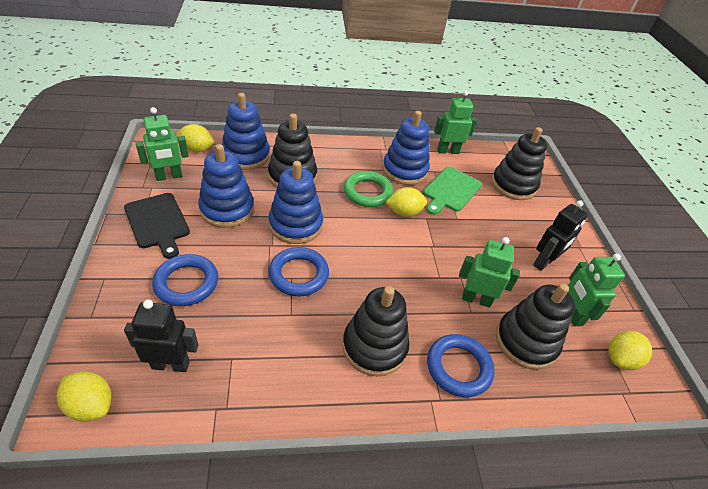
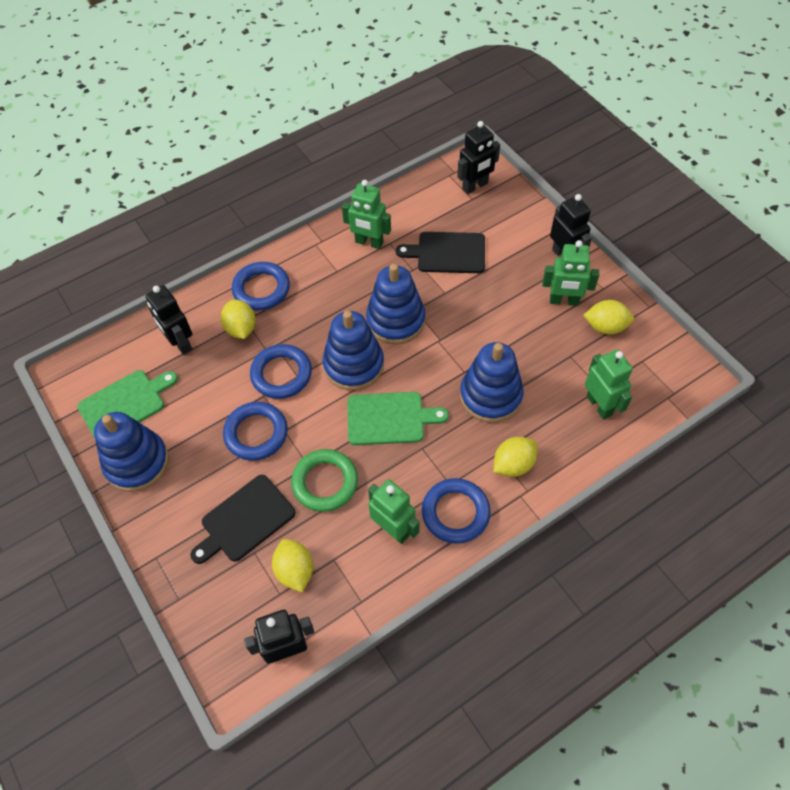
black cutting board: [124,193,190,259] = 1 -> [190,475,295,564] [396,232,485,273] = 2
black robot: [124,300,198,372] [533,200,588,271] = 2 -> [146,285,192,355] [244,610,314,664] [457,121,500,194] [550,194,592,256] = 4
black stacking toy: [268,114,317,188] [342,286,410,376] [491,127,547,200] [496,283,575,370] = 4 -> none = 0
blue ring: [152,254,218,306] [269,247,329,296] [427,334,495,397] = 3 -> [223,402,288,460] [232,262,290,310] [250,344,312,399] [422,478,491,544] = 4
green cutting board: [423,167,482,215] = 1 -> [77,370,178,438] [347,392,449,445] = 2

